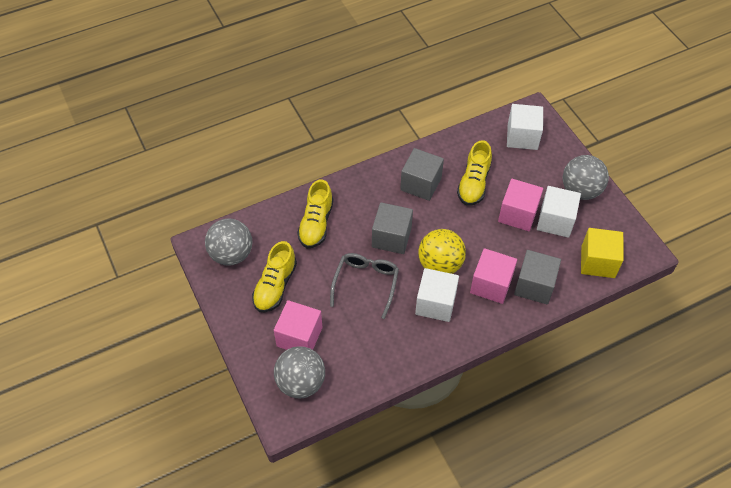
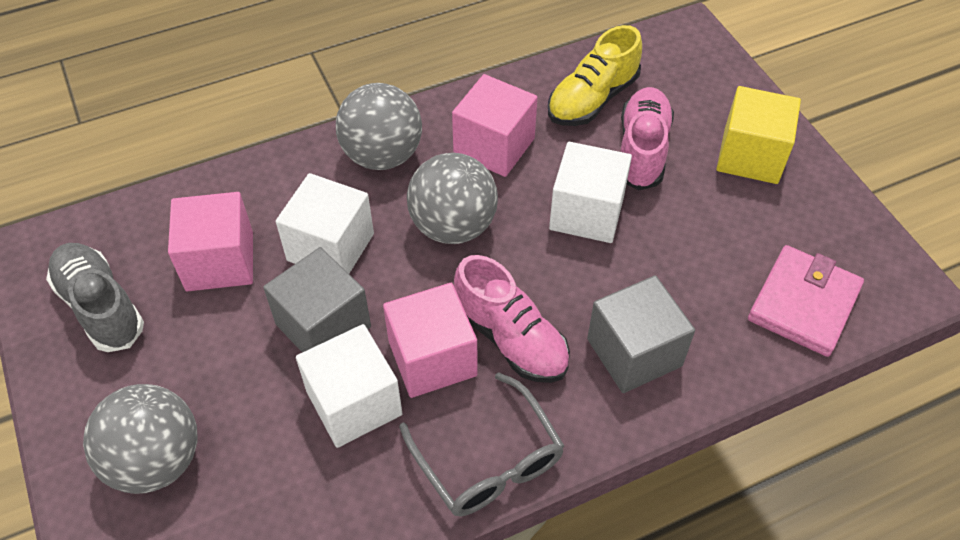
grey cube: [372,202,413,254] [400,148,444,201] [514,250,561,304] = 3 -> [263,247,371,352] [587,276,695,393] = 2
grey shoe: none = 0 -> [46,243,144,352] = 1
pink shoe: none = 0 -> [454,255,570,383] [620,87,674,191] = 2
pink wallet: none = 0 -> [748,245,864,357] = 1
yellow ball: [418,229,466,274] = 1 -> none = 0
yellow shoe: [252,241,297,312] [297,180,334,248] [457,140,492,206] = 3 -> [548,25,642,126] = 1

